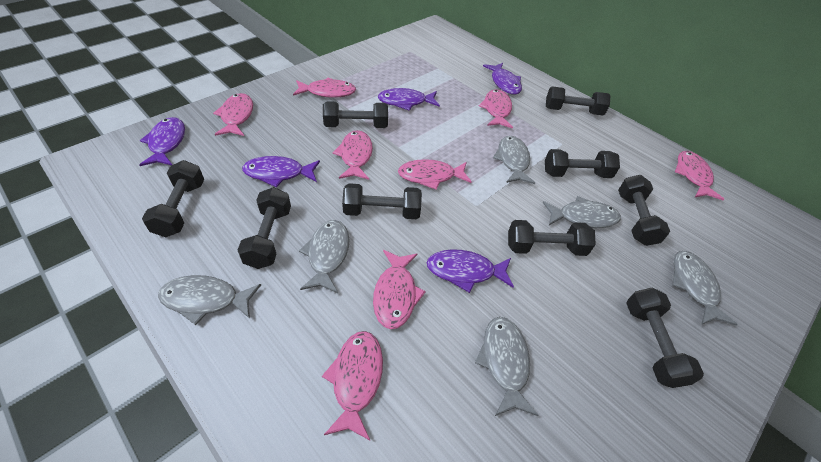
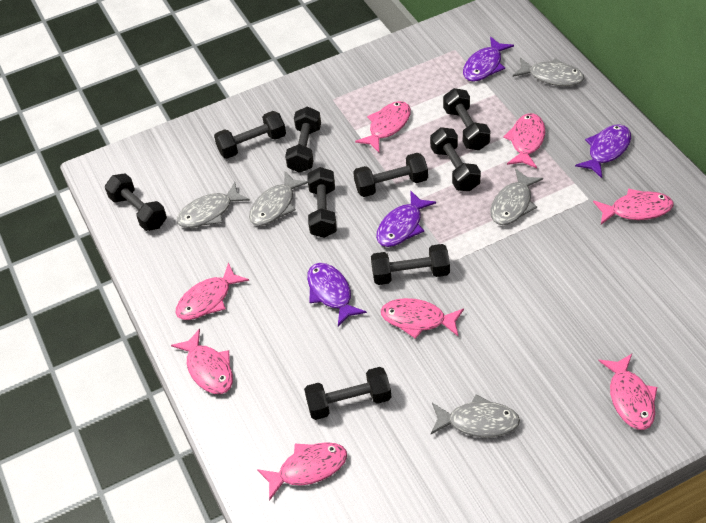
grey fish: [158,275,261,325] [299,220,350,293] [475,317,539,416] [493,136,535,184] [542,196,621,228] [672,251,738,326] = 6 -> [177,182,250,228] [249,172,308,226] [431,395,520,437] [490,169,543,225] [513,57,584,86] = 5
purple fish: [139,117,185,166] [242,156,320,188] [378,88,440,111] [427,249,514,293] [483,63,522,95] = 5 -> [307,263,367,327] [376,190,436,247] [463,36,514,82] [575,124,631,178] = 4

